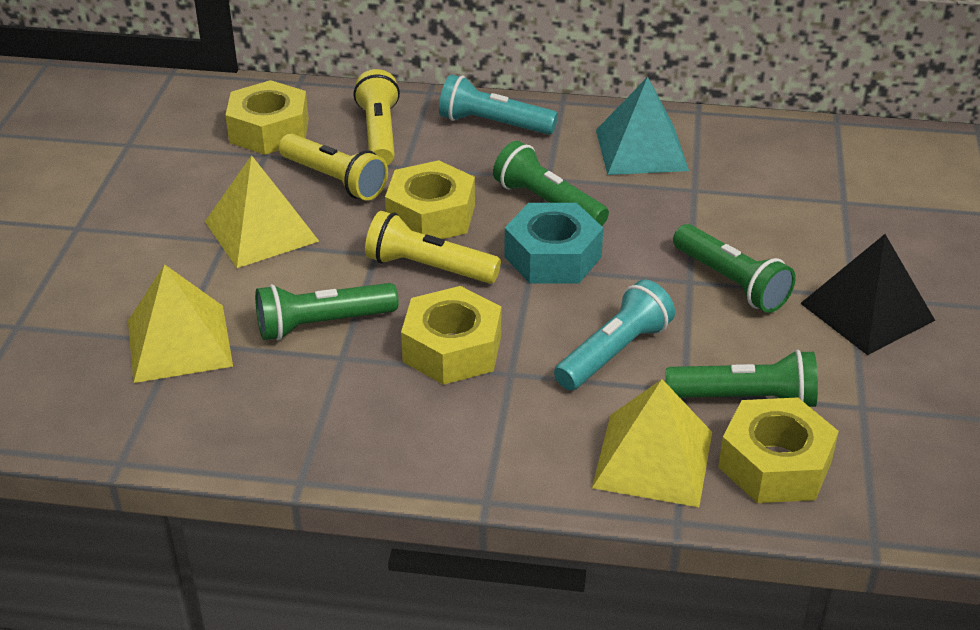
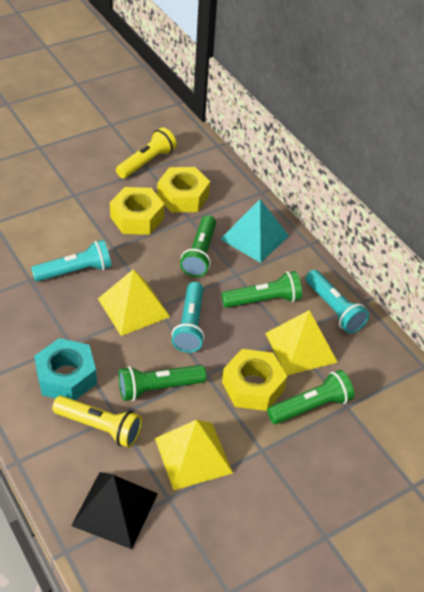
turquoise flashlight: [439,74,558,135] [554,279,675,390] = 2 -> [31,240,112,282] [171,282,205,353] [305,270,369,334] = 3
yellow flashlight: [279,134,388,201] [354,69,400,165] [365,211,501,284] = 3 -> [52,396,142,448] [116,127,177,179] = 2
yellow nut: [225,80,309,155] [385,160,475,239] [401,286,501,385] [718,397,839,503] = 4 -> [110,187,164,235] [157,167,210,213] [222,349,287,411] = 3

